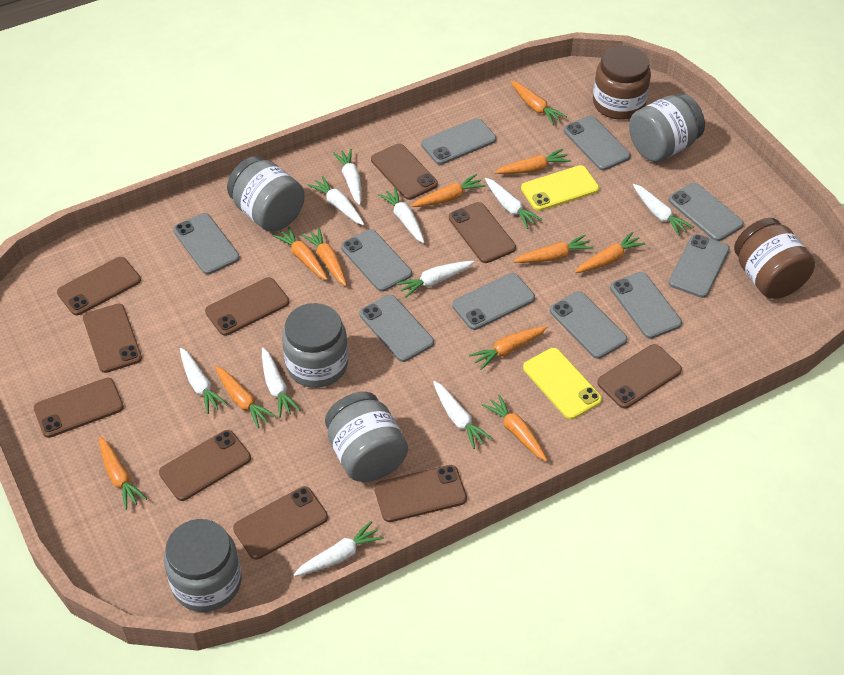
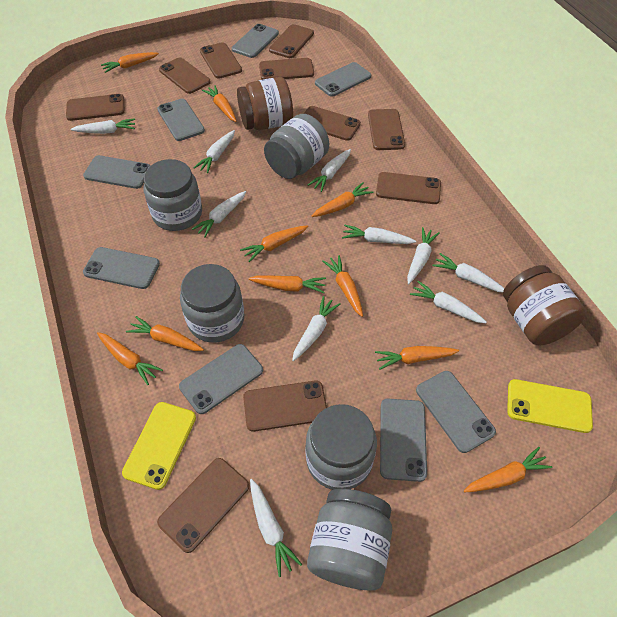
grey phone: [173,213,240,275] [341,229,412,292] [360,295,434,362] [421,118,496,165] [452,273,535,330] [550,291,627,359] [564,116,631,170] [610,272,682,339] [668,234,730,298] [669,183,744,241] = 10 -> [83,155,151,189] [83,247,160,289] [157,99,205,141] [179,344,263,414] [232,24,279,58] [315,62,371,97] [380,399,427,482] [416,371,496,453] = 8
orange carrot: [99,437,147,510] [215,366,276,428] [273,226,328,280] [301,228,347,286] [411,174,486,207] [469,326,547,370] [482,394,548,461] [494,149,570,174] [511,81,567,125] [514,234,593,263] [575,231,646,273] = 11 -> [97,332,163,385] [101,52,159,73] [126,316,204,351] [202,85,236,122] [240,225,308,262] [248,276,326,293] [312,182,373,217] [322,255,363,317] [375,346,459,370] [464,447,553,492] = 10

